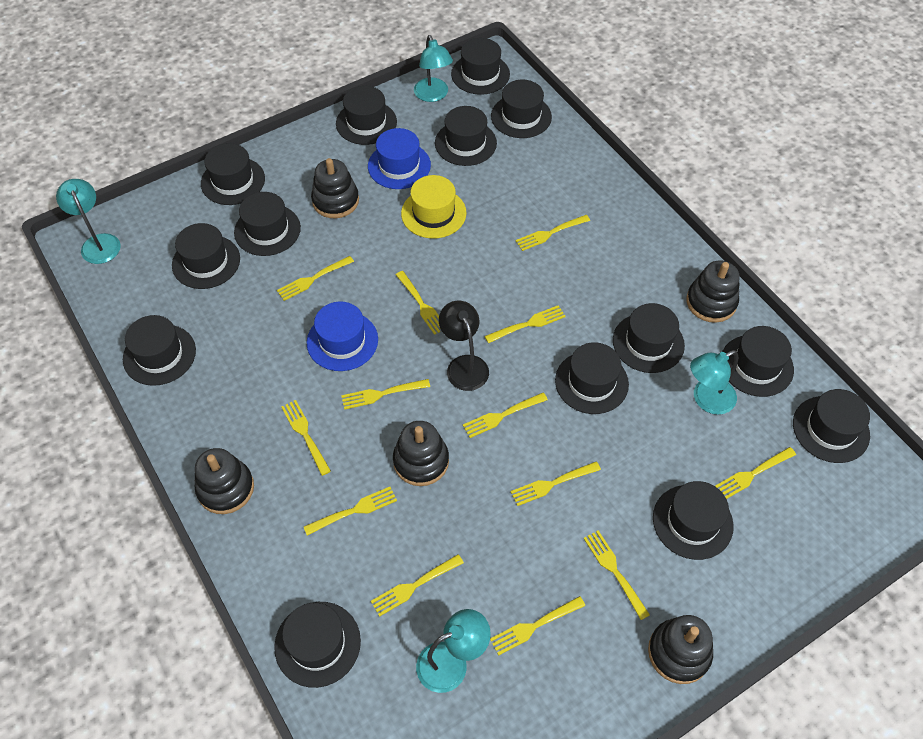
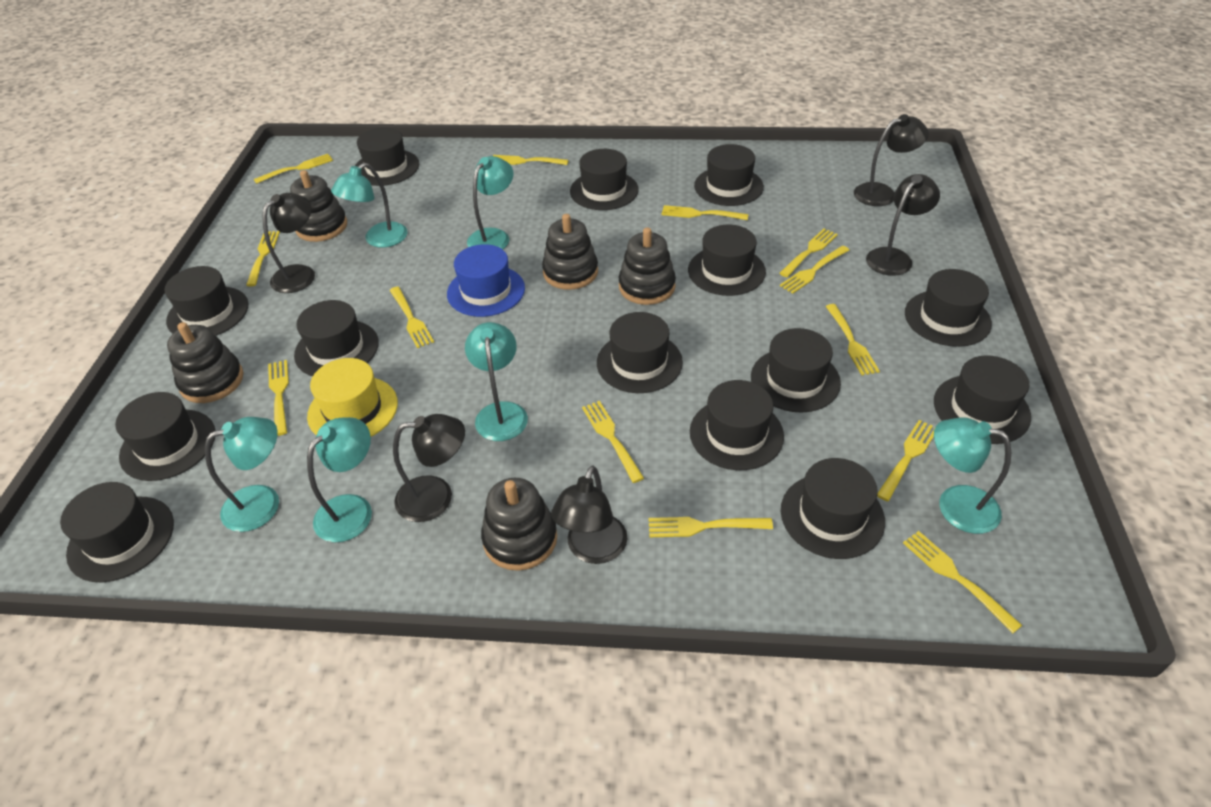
black lamp: [439,301,489,391] = 1 -> [262,193,315,293] [393,414,465,522] [551,466,627,564] [854,114,929,206] [866,174,940,276] = 5
blue hat: [307,302,378,371] [368,128,431,189] = 2 -> [447,244,525,317] = 1
turquoise lamp: [56,179,121,264] [414,35,453,102] [416,609,491,693] [690,350,738,415] = 4 -> [205,417,279,532] [307,417,372,542] [331,163,408,248] [465,322,528,441] [467,156,514,250] [934,417,1011,534] = 6

